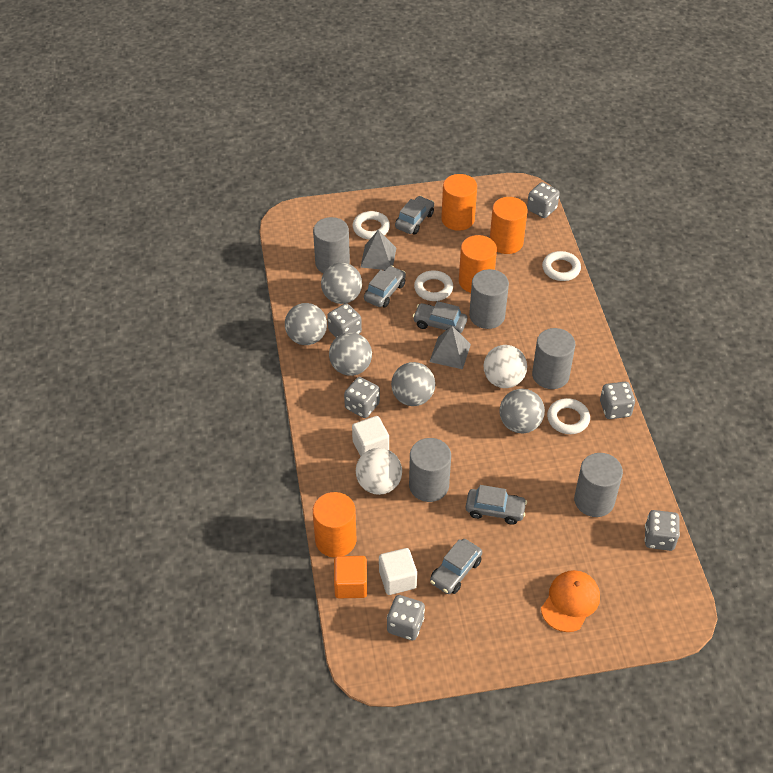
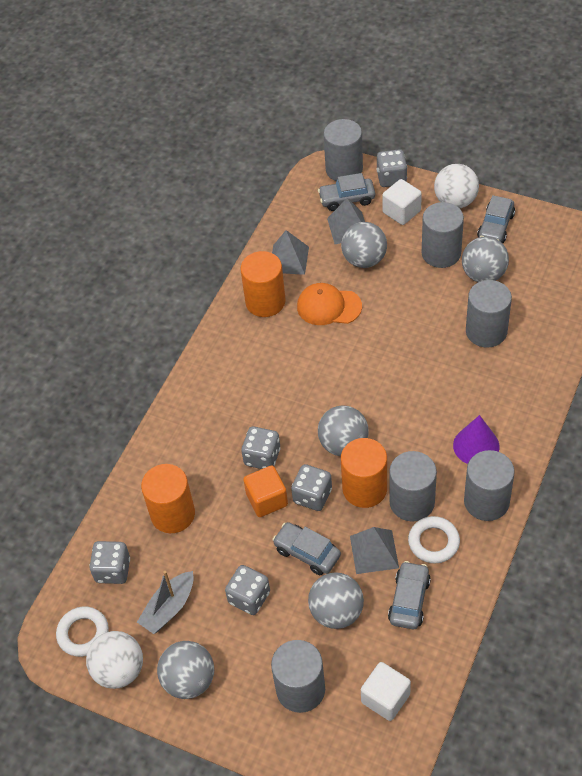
grey boat: none = 0 -> [137,571,194,634] = 1
grey car: [364,265,406,308] [395,196,434,235] [413,301,467,333] [430,539,482,594] [466,485,527,525] = 5 -> [272,522,341,575] [318,173,375,211] [388,561,431,629] [477,195,515,243] = 4
grey cylinder: [313,217,350,273] [409,438,451,502] [469,269,509,329] [532,328,576,389] [574,453,623,517] = 5 -> [271,640,325,713] [324,119,363,181] [389,451,437,522] [422,202,464,268] [464,450,515,521] [466,280,512,348] = 6
grey dice: [327,303,362,338] [344,377,380,418] [387,595,425,640] [527,182,560,218] [600,382,635,419] [645,510,680,551] = 6 -> [89,541,130,584] [225,565,270,615] [241,426,280,469] [291,464,332,511] [377,149,407,187] = 5
grey pyramid: [360,230,396,270] [429,326,471,369] = 2 -> [272,230,309,275] [327,198,365,244] [350,527,399,574] = 3
orange cylinder: [313,492,357,558] [441,174,477,231] [459,235,497,293] [490,197,527,254] = 4 -> [141,464,195,533] [240,251,285,317] [341,438,387,508] = 3
purple cone: none = 0 -> [453,415,500,464] = 1
white ring: [353,211,390,240] [414,270,453,301] [542,251,581,281] [547,398,590,434] = 4 -> [56,607,109,657] [408,516,460,563] = 2

